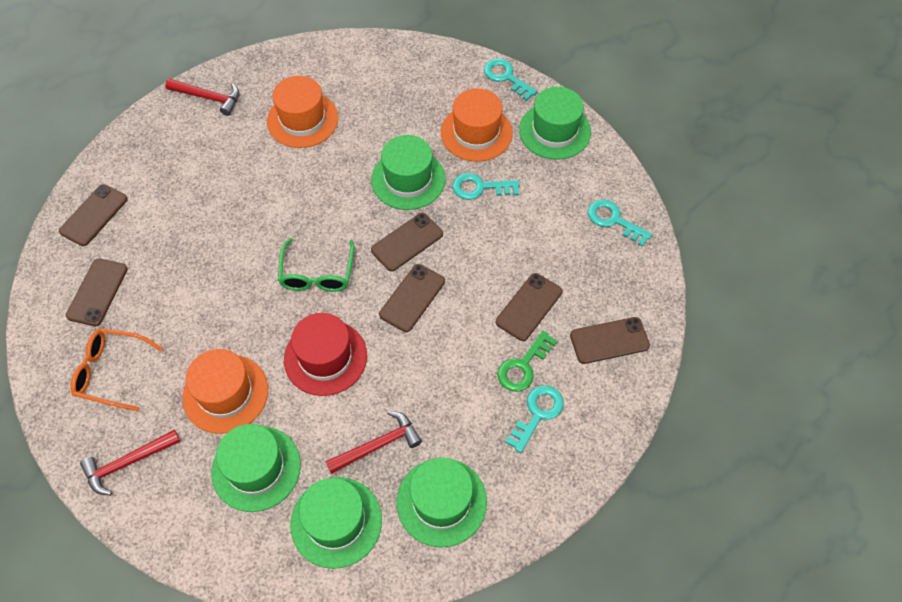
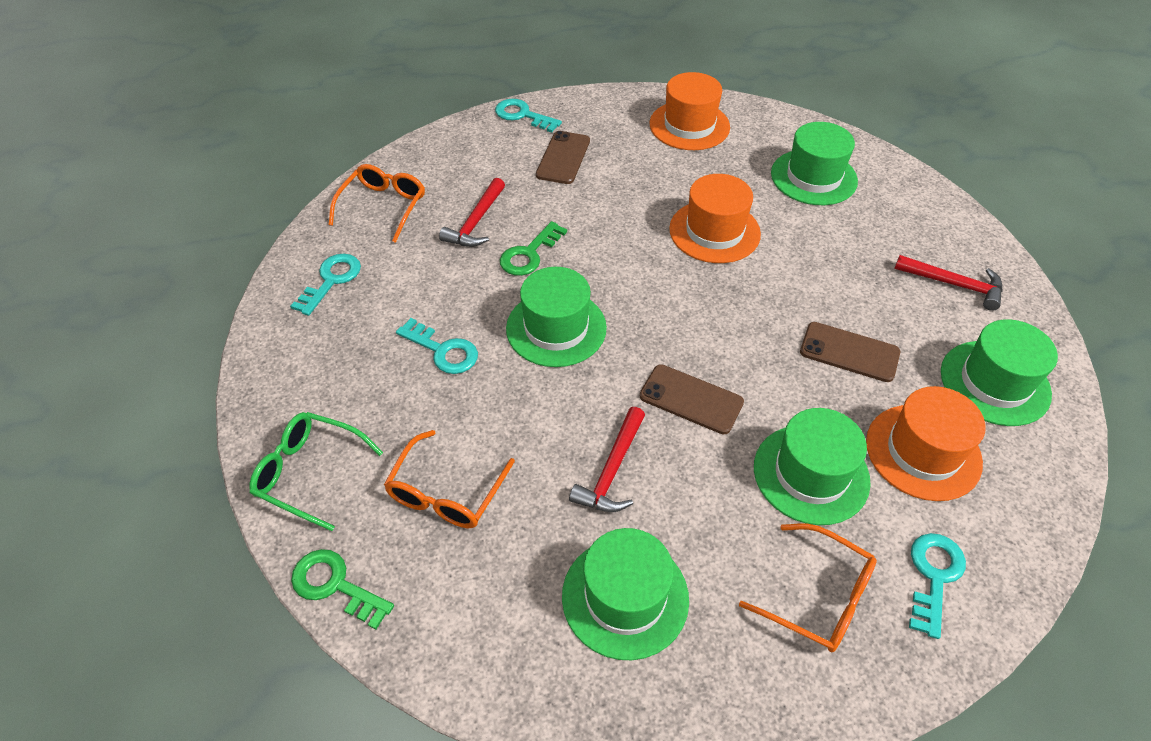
brown phone: [59,184,128,246] [66,258,128,326] [371,213,443,271] [379,264,445,332] [496,273,562,341] [570,317,650,364] = 6 -> [536,131,590,184] [640,364,744,434] [800,322,900,382] = 3
green key: [497,331,557,392] = 1 -> [291,549,394,630] [500,221,567,276] = 2
orange glasses: [70,328,163,411] = 1 -> [329,164,425,243] [384,430,515,528] [739,524,877,652] = 3
red hat: [284,313,367,396] = 1 -> none = 0

